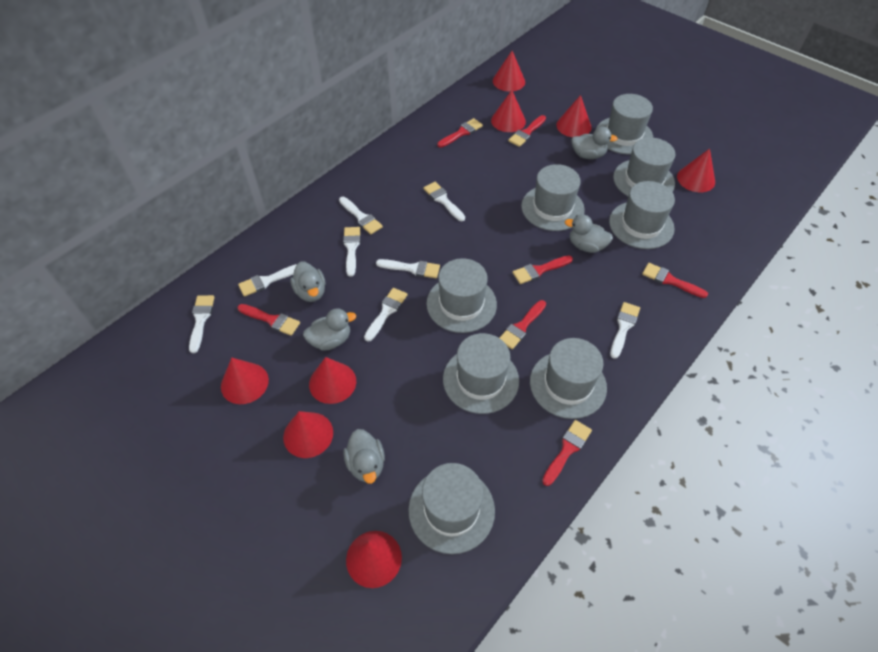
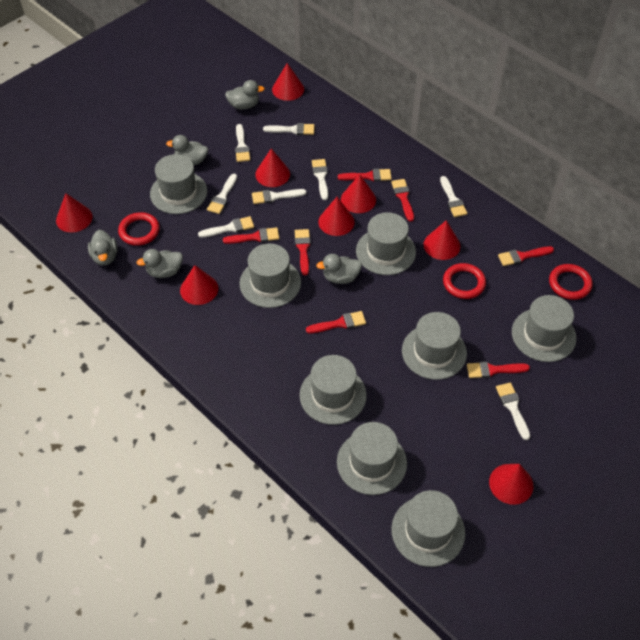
red ring: none = 0 -> [118,212,160,246] [443,263,486,299] [549,264,593,300] = 3

